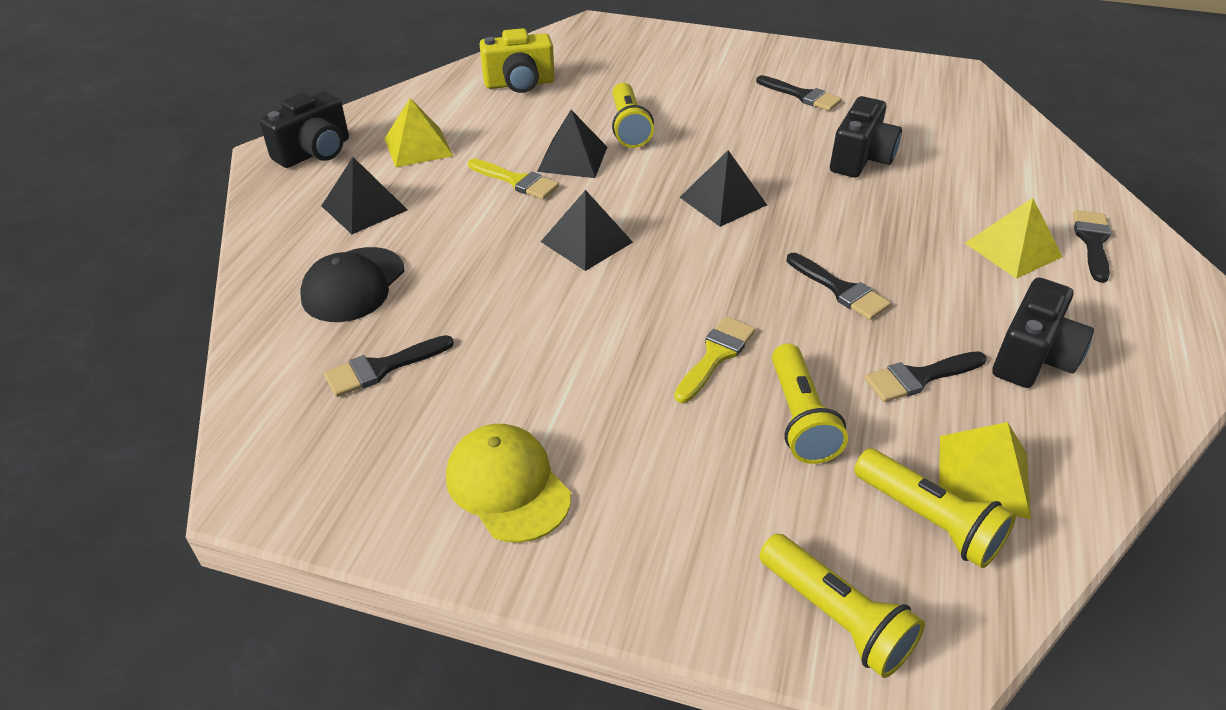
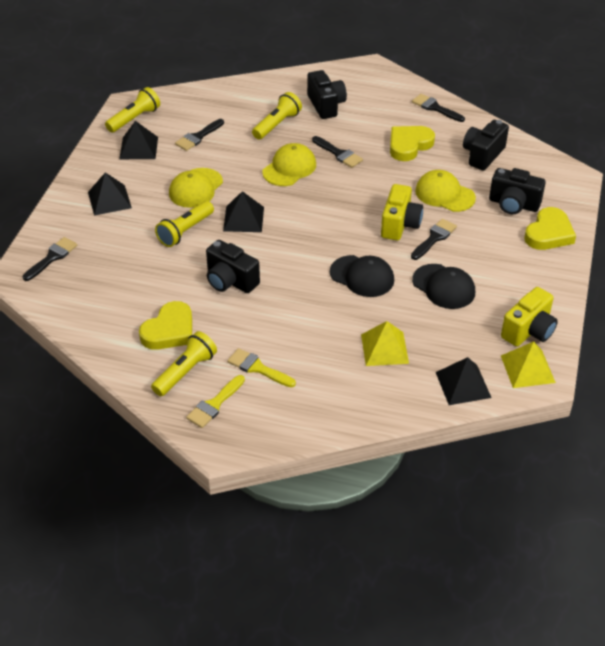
black camera: [259,91,349,168] [830,96,902,178] [992,278,1094,388] = 3 -> [206,240,260,293] [307,70,347,119] [463,120,509,171] [489,168,546,214] = 4
black cap: [301,247,404,322] = 1 -> [330,255,394,297] [412,264,475,309] = 2
yellow camera: [479,28,555,93] = 1 -> [381,184,423,240] [501,287,558,347] = 2
yellow cap: [446,424,571,543] = 1 -> [169,168,223,208] [262,143,316,186] [415,170,476,212] = 3
yellow heart: none = 0 -> [139,301,192,350] [390,126,435,161] [524,207,576,250] = 3
yellow pyramid: [384,98,453,167] [939,422,1031,519] [965,198,1063,279] = 3 -> [361,321,409,366] [501,341,556,388] = 2

